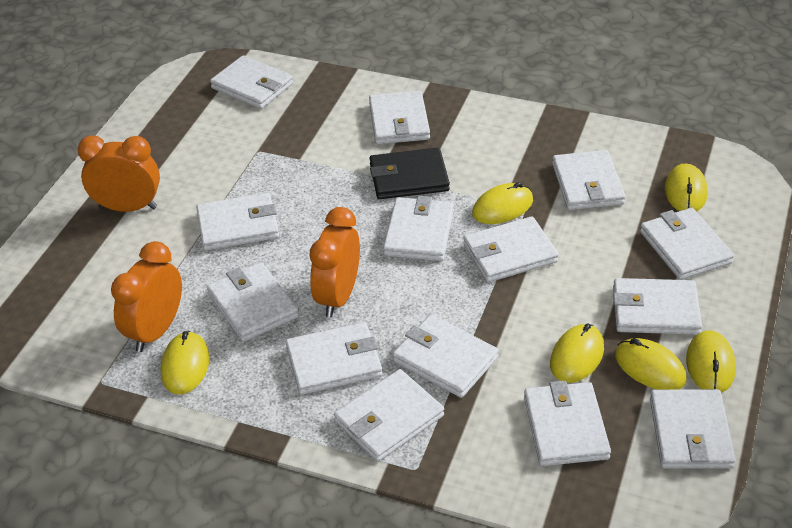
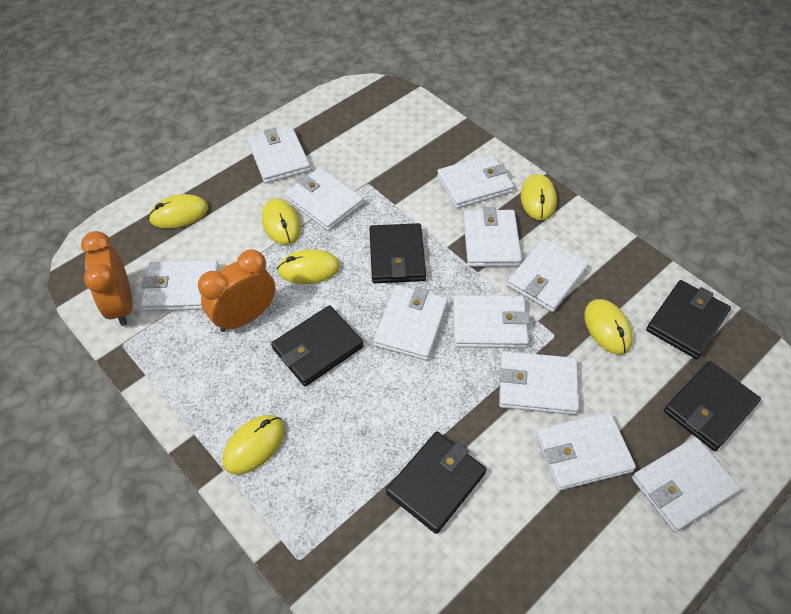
black wallet: [370,148,450,199] = 1 -> [271,305,364,386] [369,223,426,283] [386,431,486,534] [646,280,731,359] [664,361,761,451] = 5
orange clock: [78,135,160,212] [111,241,182,352] [310,207,360,317] = 3 -> [81,231,132,326] [198,249,275,332] = 2
white wallet: [196,193,279,251] [207,262,299,342] [210,55,293,109] [286,322,382,395] [334,369,444,462] [369,90,430,144] [383,196,454,261] [393,314,499,398] [463,216,559,282] [524,380,611,466] [552,150,626,210] [613,278,702,335] [640,208,734,280] [650,389,736,469] = 14 -> [141,260,219,311] [248,126,311,183] [284,168,363,231] [373,285,448,361] [437,154,514,209] [453,295,529,348] [463,207,522,267] [499,351,579,415] [507,239,589,312] [536,412,636,491] [632,437,740,532] = 11

